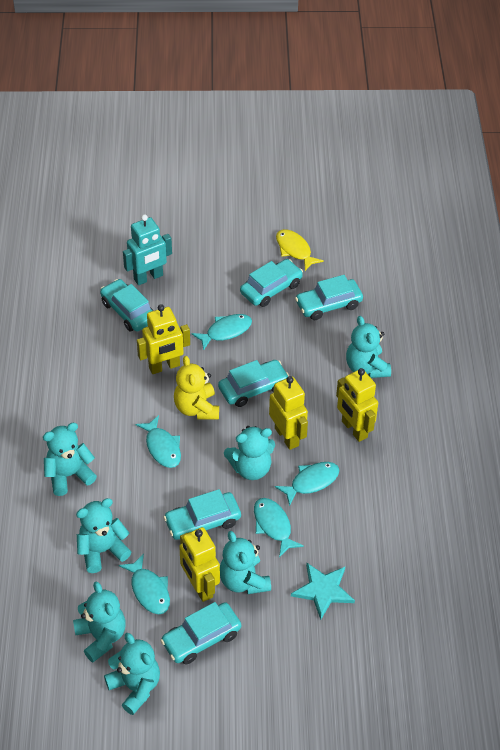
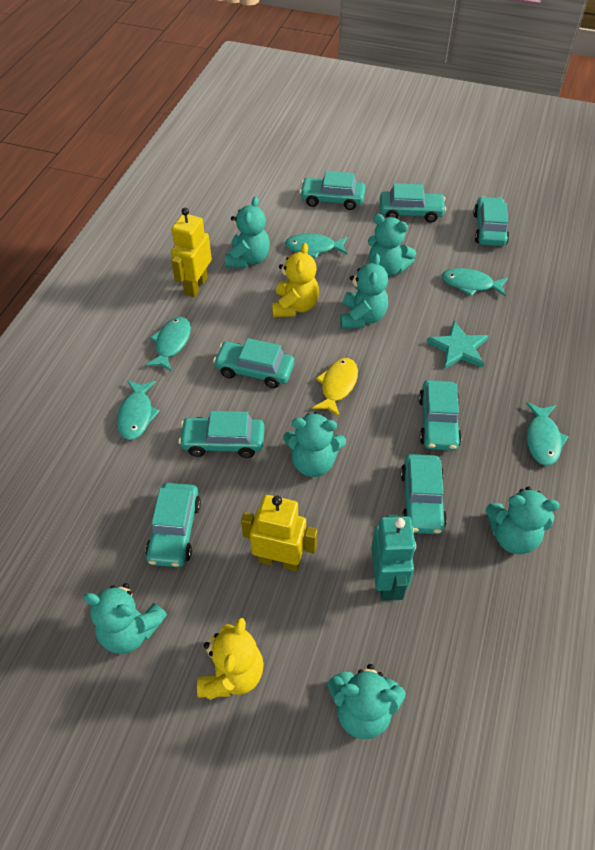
turquoise car: [100,279,154,332] [160,602,241,664] [164,489,241,540] [218,360,289,407] [240,259,303,307] [295,275,363,320] = 6 -> [145,483,201,567] [178,411,265,458] [213,338,294,388] [299,171,365,210] [380,183,446,223] [400,454,447,534] [419,380,462,451] [473,196,509,246] = 8
yellow robot: [137,304,190,374] [179,527,220,602] [269,376,308,450] [336,368,378,442] = 4 -> [171,208,212,297] [241,495,318,571] = 2
yellow teddy bear: [174,356,219,420] = 1 -> [197,618,264,700] [272,243,319,317] = 2

